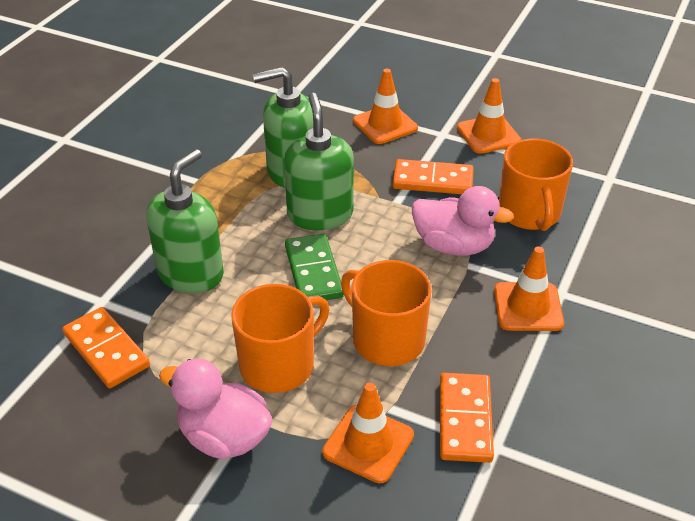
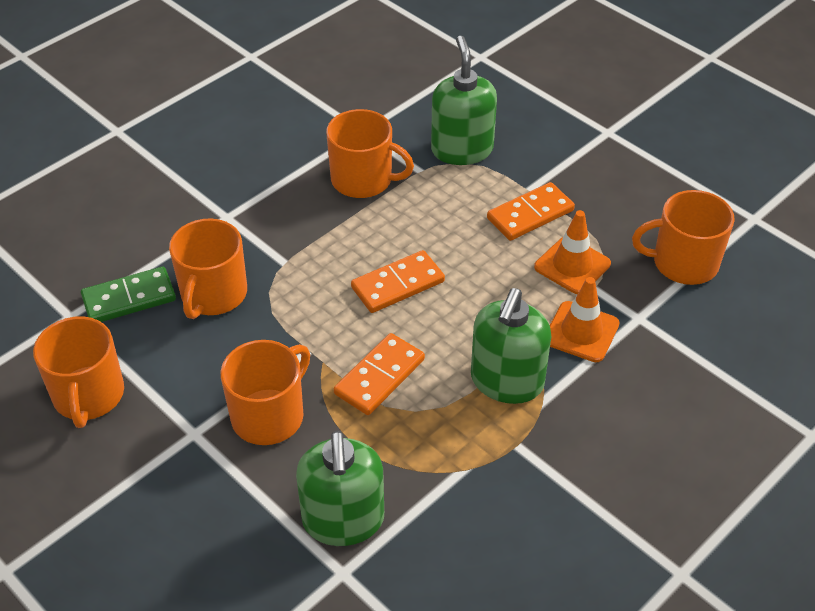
orange mug: [231,284,329,393] [341,260,432,366] [499,139,573,231] = 3 -> [33,317,124,428] [169,219,247,319] [221,340,310,445] [326,109,414,198] [632,190,735,285] = 5
orange traffic cone: [322,383,414,483] [353,69,418,144] [457,78,522,154] [494,246,564,331] = 4 -> [534,210,611,294] [550,277,620,362] = 2
pink duck: [159,359,272,459] [412,186,514,256] = 2 -> none = 0

